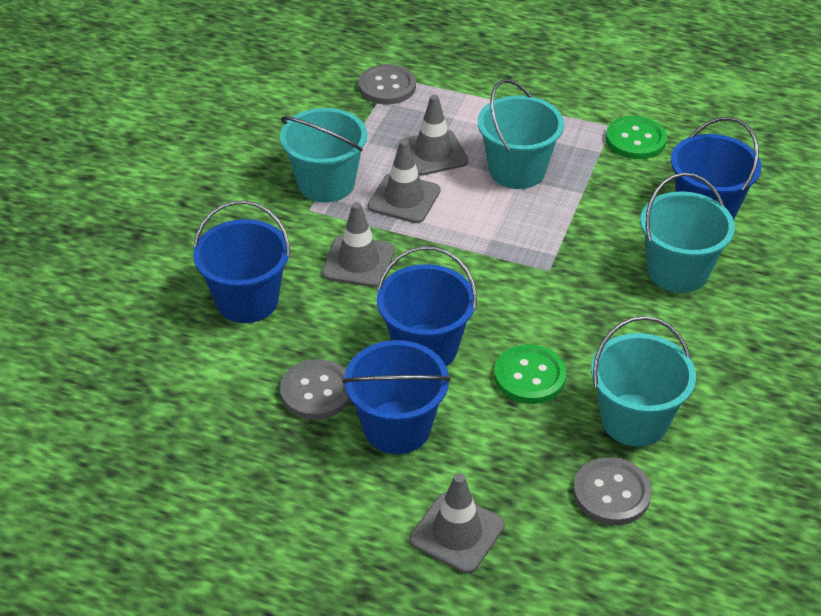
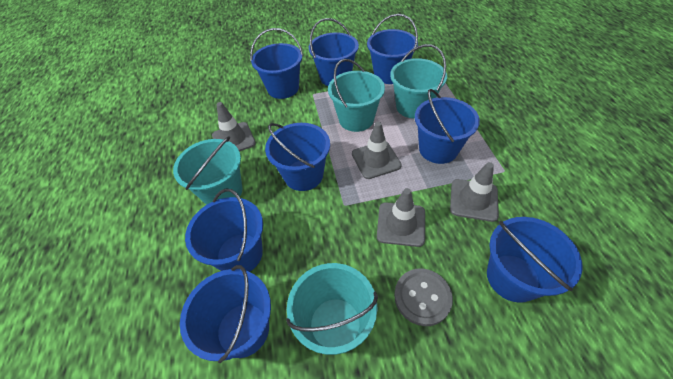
blue bucket: [193,200,290,323] [343,340,451,454] [377,246,477,366] [671,117,761,220] = 4 -> [180,265,271,363] [185,189,263,272] [250,28,303,99] [265,123,330,191] [309,18,359,86] [367,14,418,84] [415,89,480,164] [487,217,583,303] = 8
green button: [494,345,566,404] [606,116,667,159] = 2 -> none = 0
grey button: [280,359,350,420] [359,64,416,105] [573,457,652,525] = 3 -> [394,269,453,326] = 1

